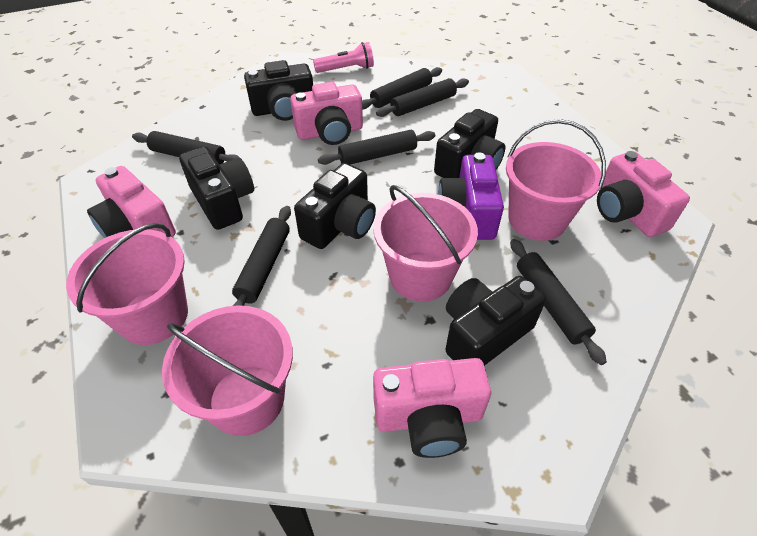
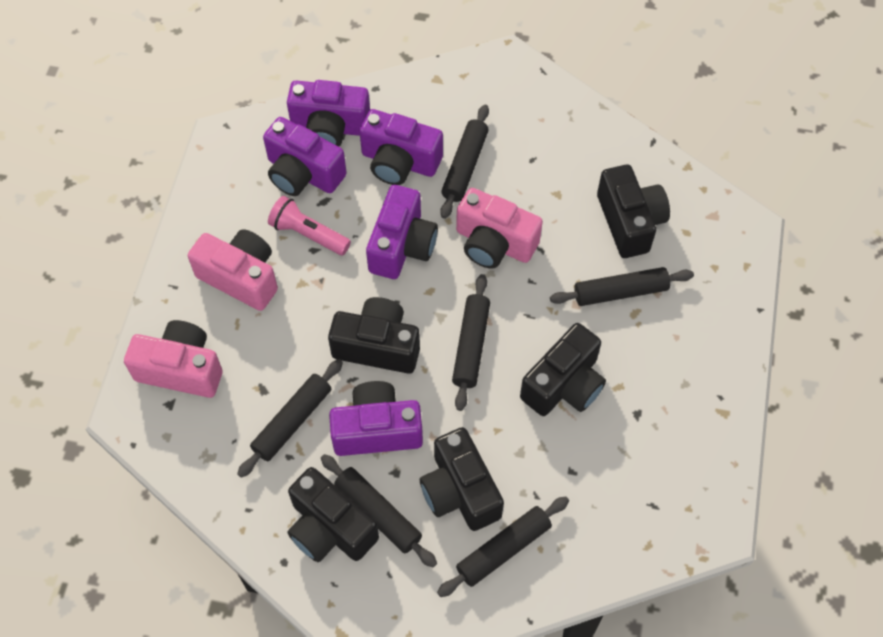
pink bucket: [66,223,188,345] [162,305,293,436] [373,185,478,302] [506,119,606,241] = 4 -> none = 0
pink camera: [87,166,176,238] [290,82,363,145] [373,358,491,458] [597,151,690,237] = 4 -> [124,320,223,398] [188,229,278,311] [456,188,543,269] = 3
purple camera: [438,152,504,240] = 1 -> [263,117,347,196] [287,80,370,147] [329,381,423,456] [360,109,443,185] [366,185,438,279] = 5

